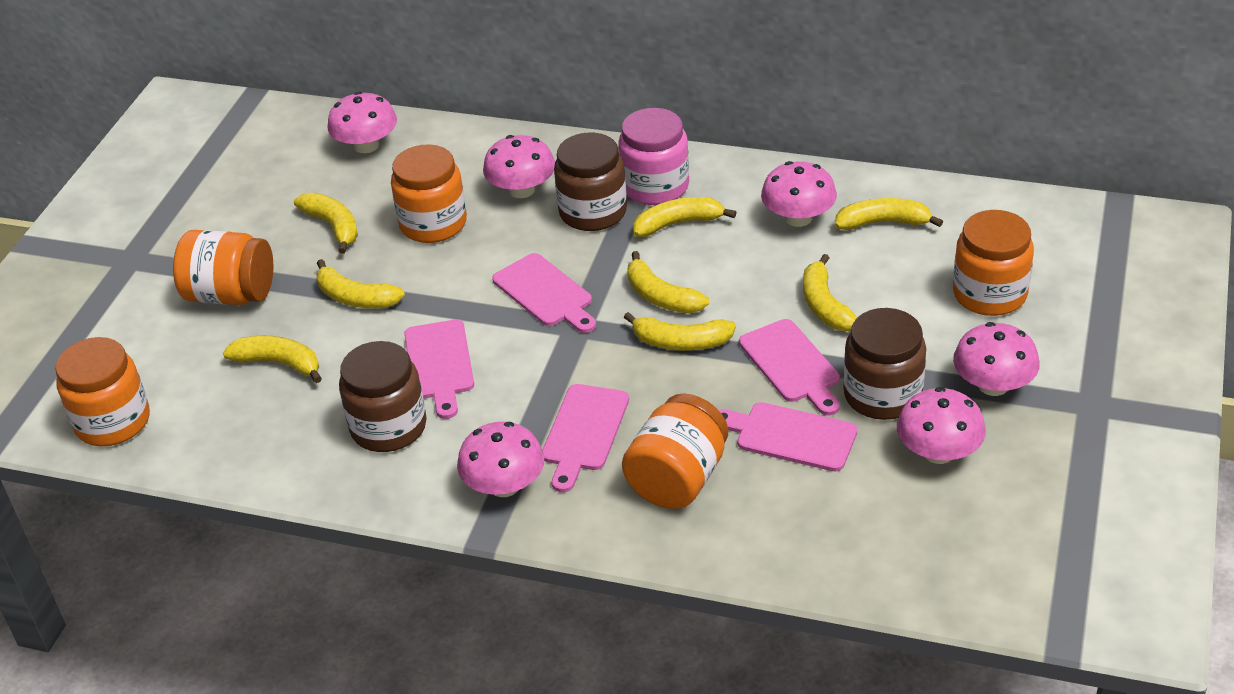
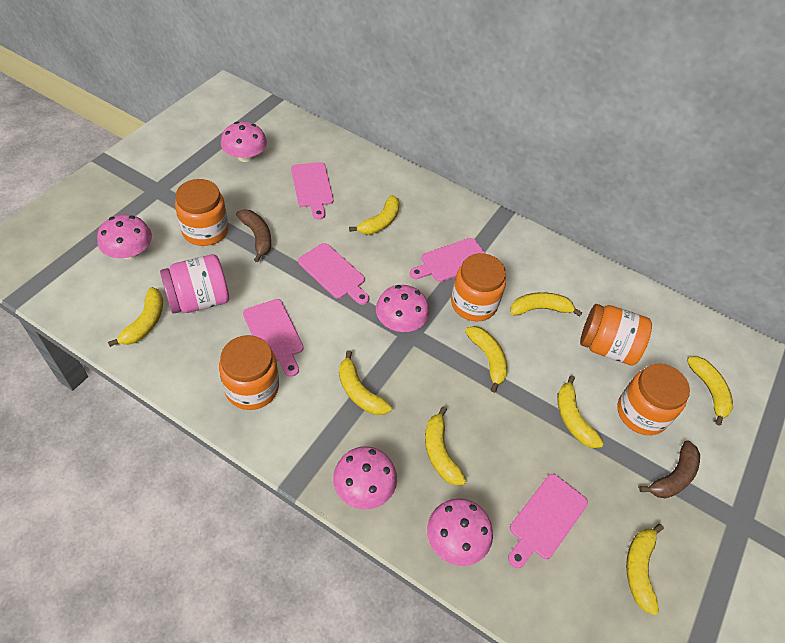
brown banana: none = 0 -> [236,209,271,262] [639,440,700,498] = 2
brown jar: [339,341,427,452] [554,133,627,231] [843,308,926,420] = 3 -> none = 0
pink mushroom: [327,91,397,153] [457,422,544,497] [483,135,555,198] [761,161,837,227] [897,387,986,464] [953,322,1040,396] = 6 -> [97,214,152,259] [221,121,267,162] [333,446,397,509] [376,285,429,332] [427,498,493,566] = 5
yellow banana: [223,336,322,383] [294,193,358,254] [316,259,405,308] [624,312,736,351] [627,251,709,313] [633,197,737,237] [803,254,857,331] [835,198,943,230] = 8 -> [108,287,163,347] [339,350,392,415] [349,195,400,235] [425,406,466,485] [465,326,508,393] [510,292,582,317] [557,375,604,448] [626,524,664,615] [687,356,733,426] = 9

